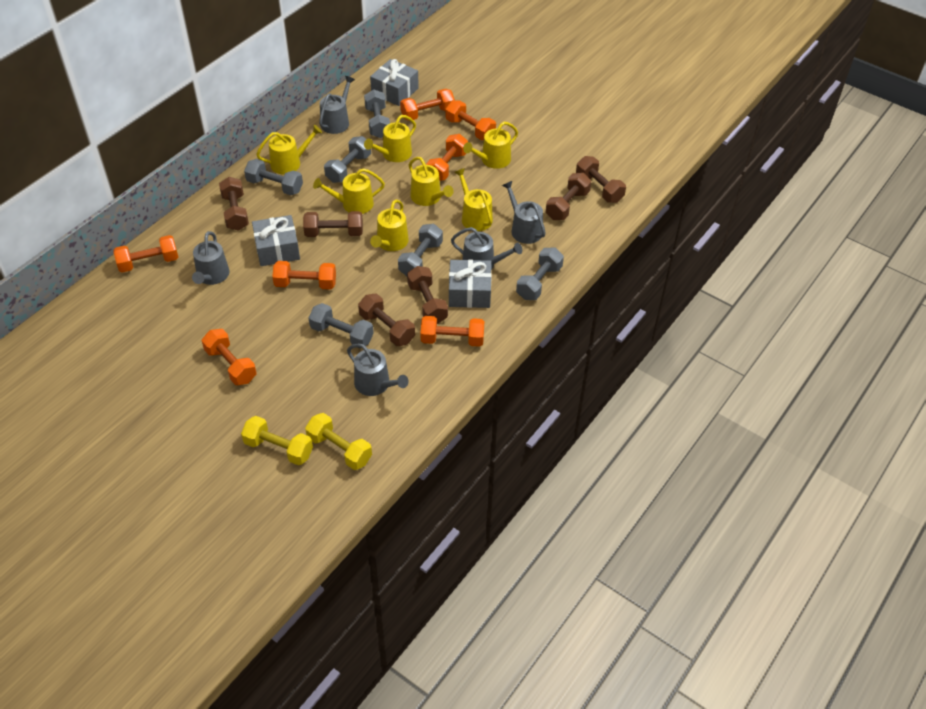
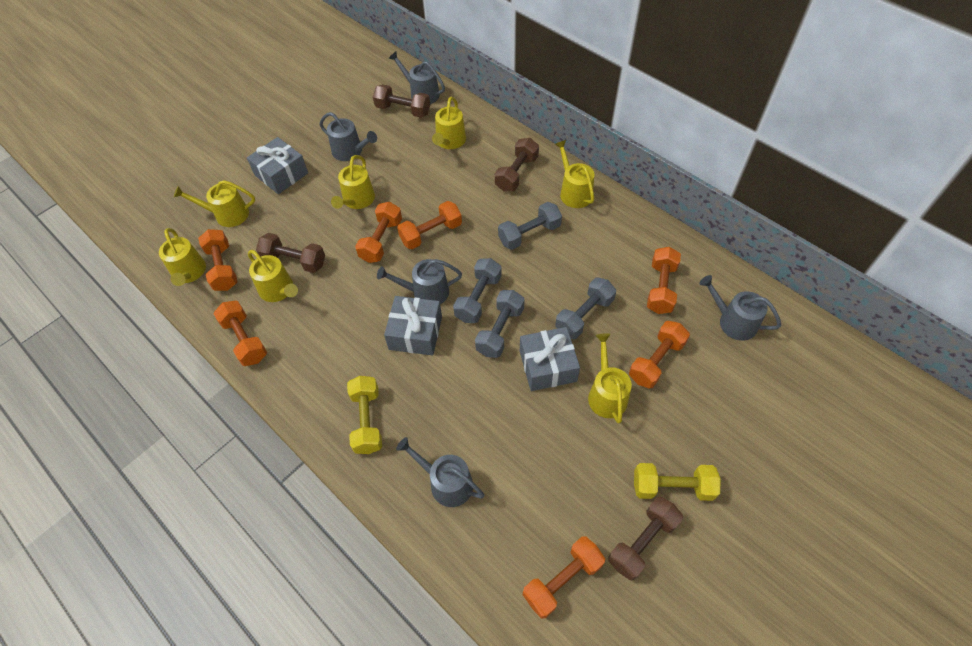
brown dumbbell: [219,177,249,231] [303,211,363,237] [358,294,415,346] [407,266,448,324] [546,173,591,220] [576,156,626,203] = 6 -> [256,233,325,273] [373,84,430,118] [495,138,539,192] [608,497,683,581] = 4
grey dumbbell: [244,159,303,195] [309,303,374,348] [324,136,371,183] [364,90,390,138] [398,224,443,276] [516,248,564,300] = 6 -> [453,258,502,323] [475,290,525,358] [498,202,562,250] [555,278,616,339] = 4

